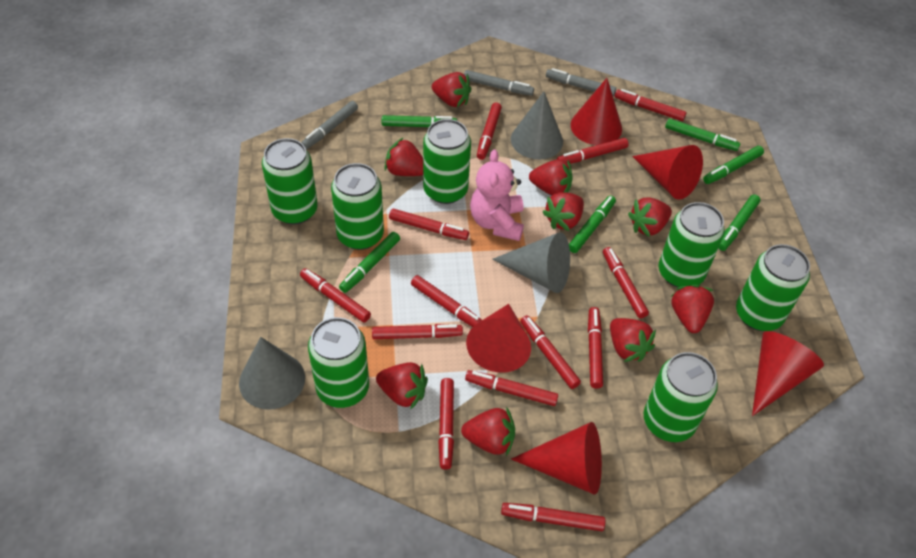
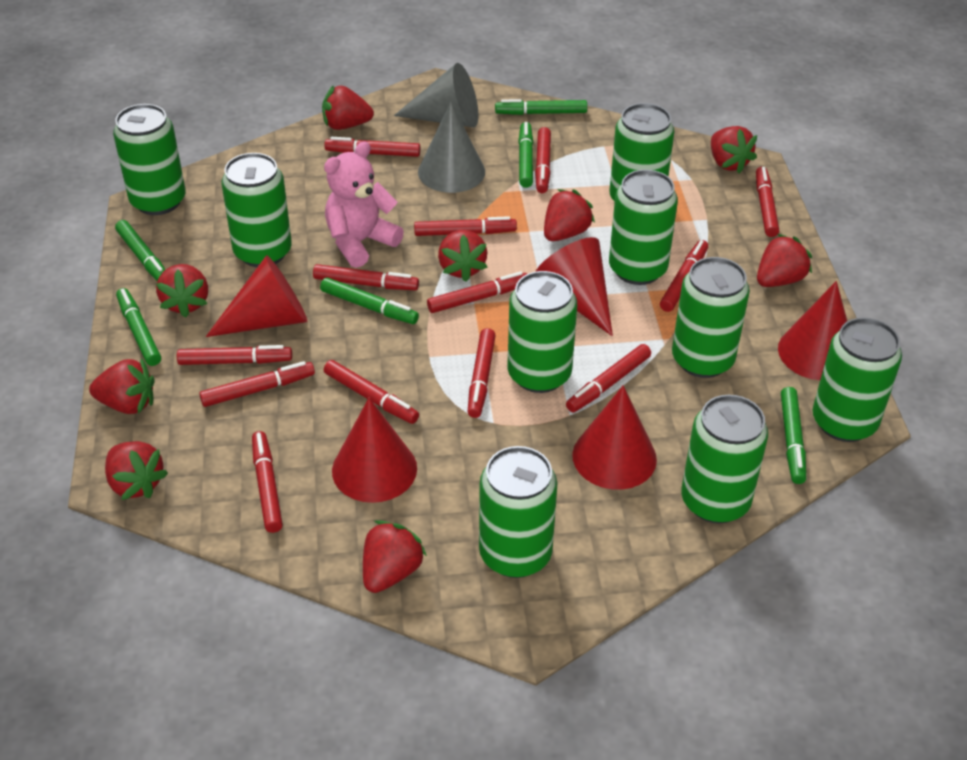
green can: [262,138,318,225] [308,317,369,408] [331,163,384,250] [423,119,471,204] [644,352,718,442] [659,202,725,287] [736,244,810,331] = 7 -> [113,104,186,215] [221,153,292,267] [479,446,557,578] [508,271,577,393] [609,103,675,201] [609,170,678,285] [672,257,750,378] [681,395,768,523] [813,318,902,442] = 9
grey cone: [239,337,305,410] [492,232,570,293] [511,92,563,159] = 3 -> [394,63,478,128] [418,102,485,193] = 2
grey marker: [301,101,358,149] [464,70,534,96] [546,68,616,96] = 3 -> none = 0

